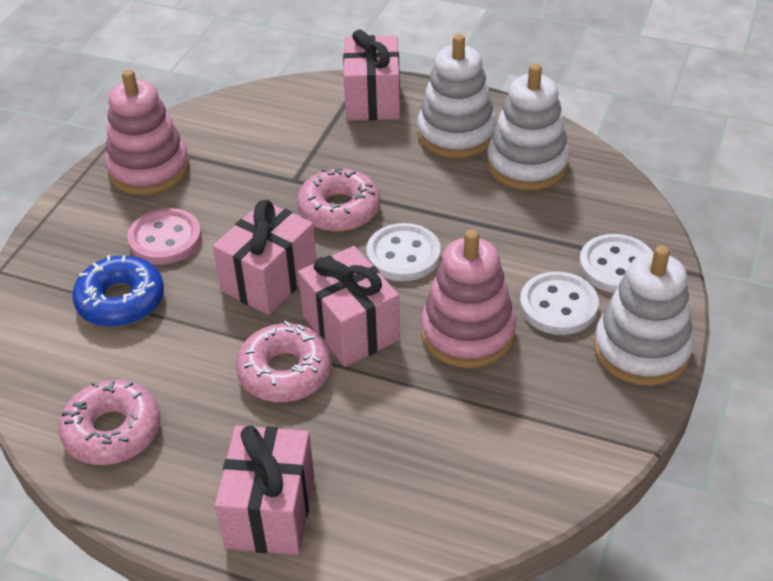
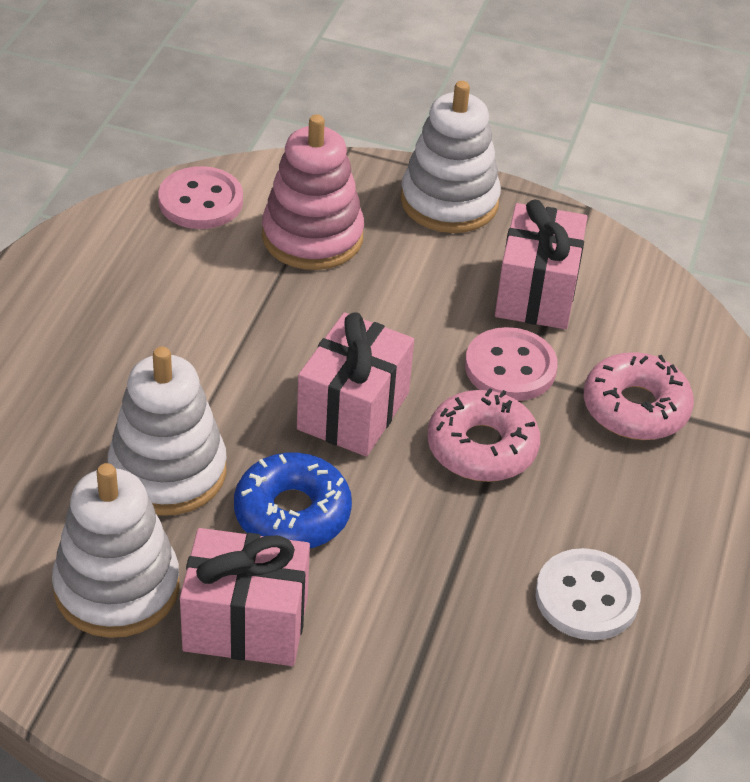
pink button: [127,208,202,265] = 1 -> [158,166,243,229] [465,327,558,401] = 2
pink donut: [59,380,161,465] [236,321,332,402] [297,167,380,232] = 3 -> [427,388,540,482] [584,352,694,440] = 2
pink gift: [213,200,316,315] [215,425,314,555] [298,246,400,367] [343,29,400,121] = 4 -> [180,528,310,666] [297,312,414,457] [495,200,588,329] = 3
pink stacking toy: [105,69,189,195] [421,229,516,368] = 2 -> [262,114,364,270] = 1
white button: [366,223,441,281] [520,271,599,335] [579,234,653,293] = 3 -> [536,548,641,640] = 1

